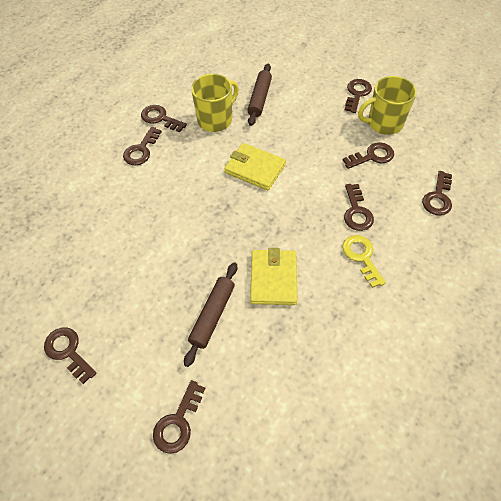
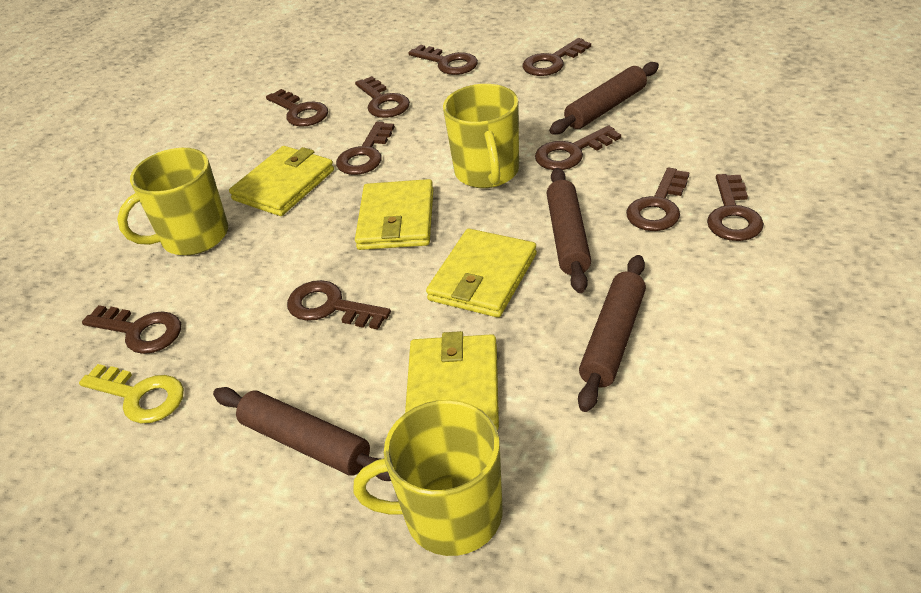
brown key: [44,328,97,384] [123,127,162,166] [141,105,187,132] [153,380,205,454] [343,142,394,169] [344,184,374,231] [345,79,372,113] [422,171,452,215] = 8 -> [82,305,181,354] [266,89,328,127] [287,280,391,329] [336,122,395,175] [355,76,410,118] [408,45,478,75] [523,38,591,76] [535,126,621,170] [626,167,690,231] [707,174,764,241] = 10
brown rolling pin: [184,262,237,367] [247,63,272,126] = 2 -> [213,387,391,481] [547,168,591,293] [549,62,659,135] [578,255,646,412] = 4
yellow mug: [191,74,239,132] [358,76,417,135] = 2 -> [117,148,228,256] [353,400,502,556] [443,84,519,188] = 3
yellow wallet: [224,143,286,190] [250,248,297,305] = 2 -> [229,146,334,216] [355,179,434,250] [405,331,499,430] [426,229,537,318] = 4

